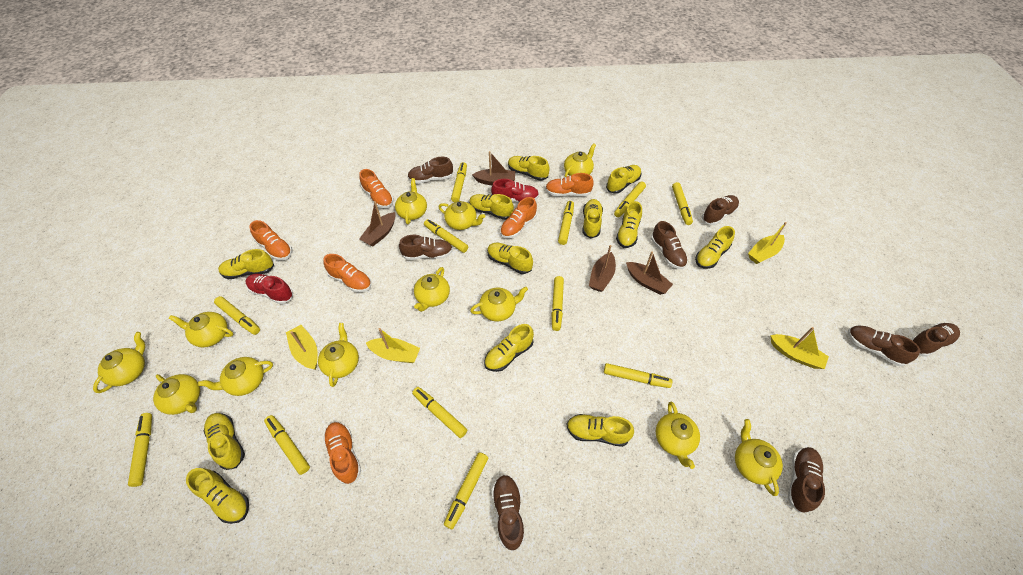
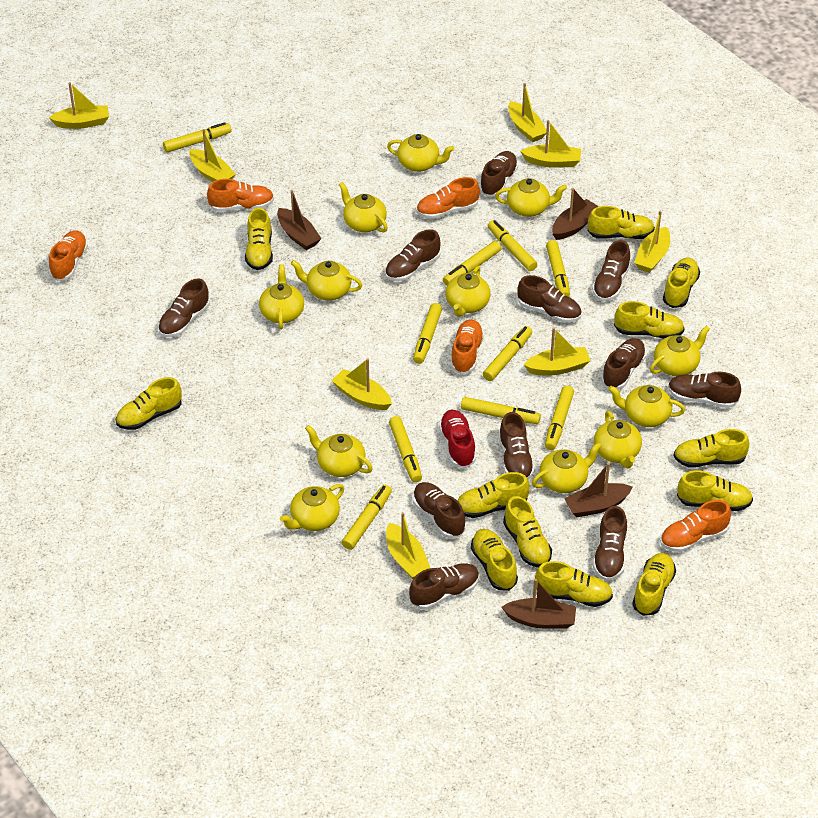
brown shoe: [399,235,453,260] [407,157,453,184] [492,475,525,551] [651,221,688,269] [702,195,739,225] [788,447,825,513] [848,325,920,366] [911,323,960,357] = 8 -> [158,279,210,337] [385,229,441,281] [409,563,479,610] [413,482,466,538] [479,151,518,197] [499,412,535,480] [517,275,582,322] [592,240,631,301] [593,506,627,581] [601,338,646,390] [668,372,741,408] = 11
orange shoe: [249,220,292,260] [323,254,371,292] [323,422,361,484] [359,169,394,208] [500,197,537,238] [545,173,594,196] = 6 -> [49,230,88,281] [207,179,274,212] [416,177,480,219] [450,319,484,374] [660,500,731,552] = 5
red shoe: [246,274,293,304] [491,179,539,202] = 2 -> [439,410,476,468] = 1
yellow boat: [286,325,318,370] [366,328,420,363] [748,222,787,264] [770,327,829,369] = 4 -> [49,82,109,129] [189,129,236,182] [332,358,392,410] [386,512,430,580] [508,83,547,142] [520,120,581,168] [524,327,591,376] [634,211,670,273] = 8
yellow marker: [128,413,152,487] [214,296,260,335] [264,415,310,475] [412,387,468,438] [424,219,468,253] [444,452,488,529] [451,162,467,202] [552,276,564,331] [558,201,574,245] [604,363,672,388] [614,181,646,217] [672,182,693,225] = 12 -> [163,122,231,153] [342,485,392,550] [389,416,422,482] [413,303,442,364] [443,241,502,286] [461,397,541,424] [483,326,532,381] [488,220,537,271] [545,386,574,450] [546,240,570,297] = 10

